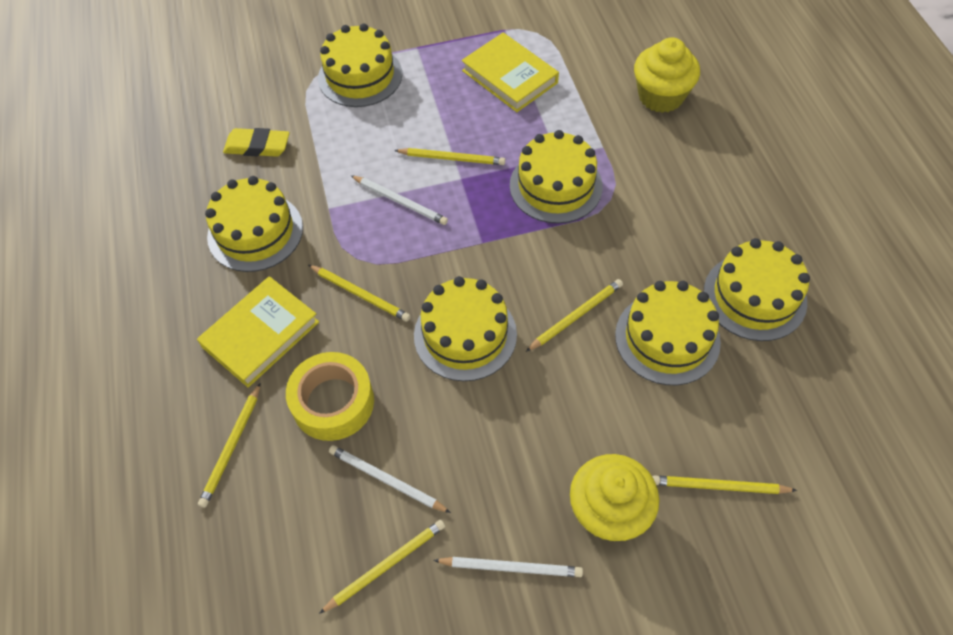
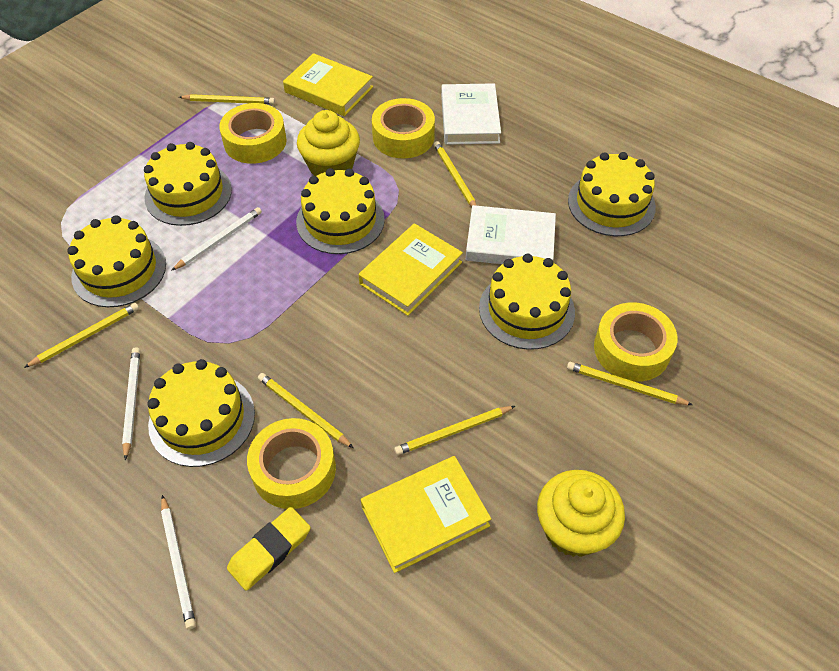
white book: none = 0 -> [441,83,501,145] [466,205,556,264] = 2
yellow book: [197,276,319,388] [462,33,559,112] = 2 -> [283,53,373,116] [358,223,463,316] [361,456,491,573] = 3
yellow tape: [286,352,374,441] = 1 -> [219,103,287,164] [247,418,336,509] [372,98,435,158] [594,302,678,381] = 4

